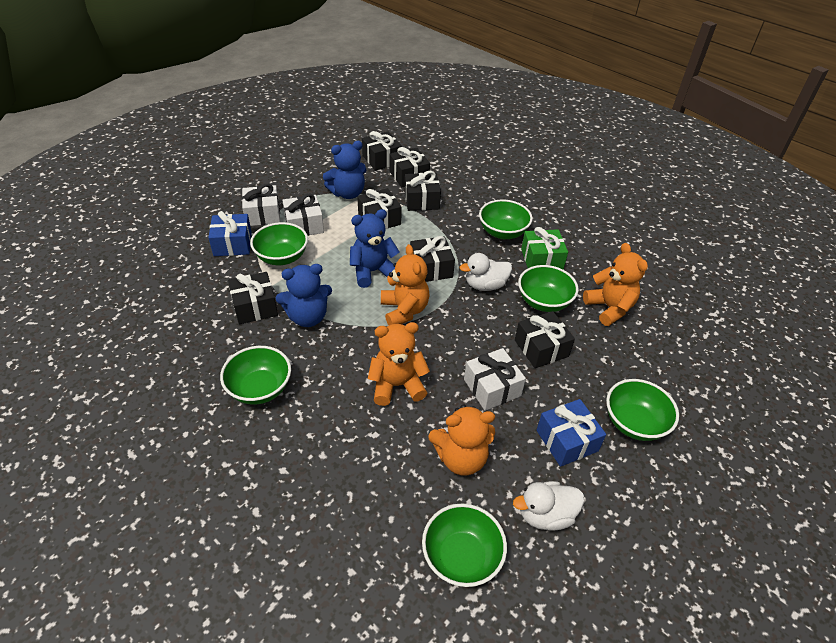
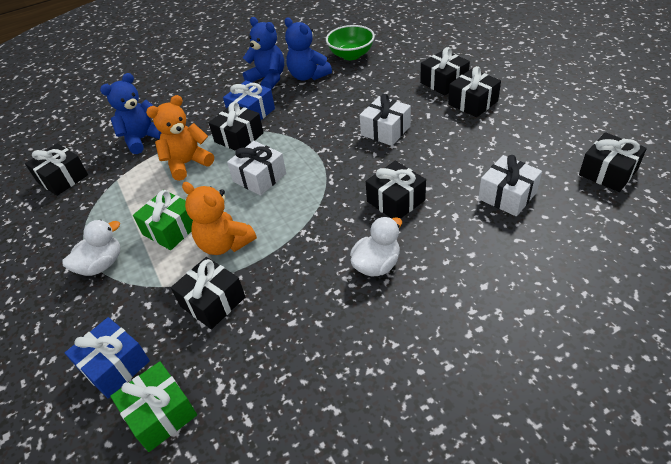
green bowl: [220,346,291,405] [250,222,308,265] [422,503,507,587] [479,200,533,239] [518,265,579,312] [606,379,679,441] = 6 -> [326,25,375,60] = 1
green gift: [521,227,568,270] = 1 -> [110,361,197,452] [133,190,193,250] = 2
orange teddy bear: [368,322,430,406] [381,244,430,325] [428,404,495,476] [583,243,648,326] = 4 -> [146,95,214,181] [182,182,257,255] = 2

